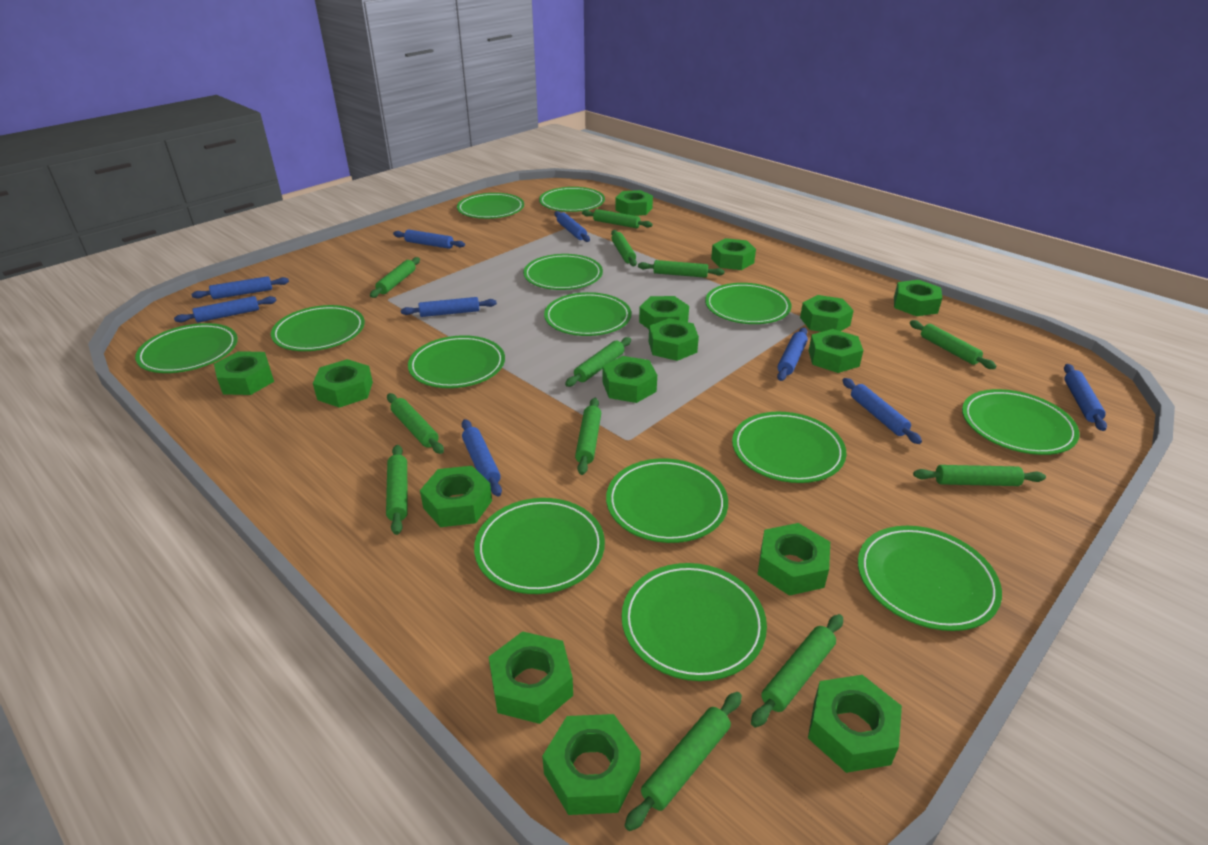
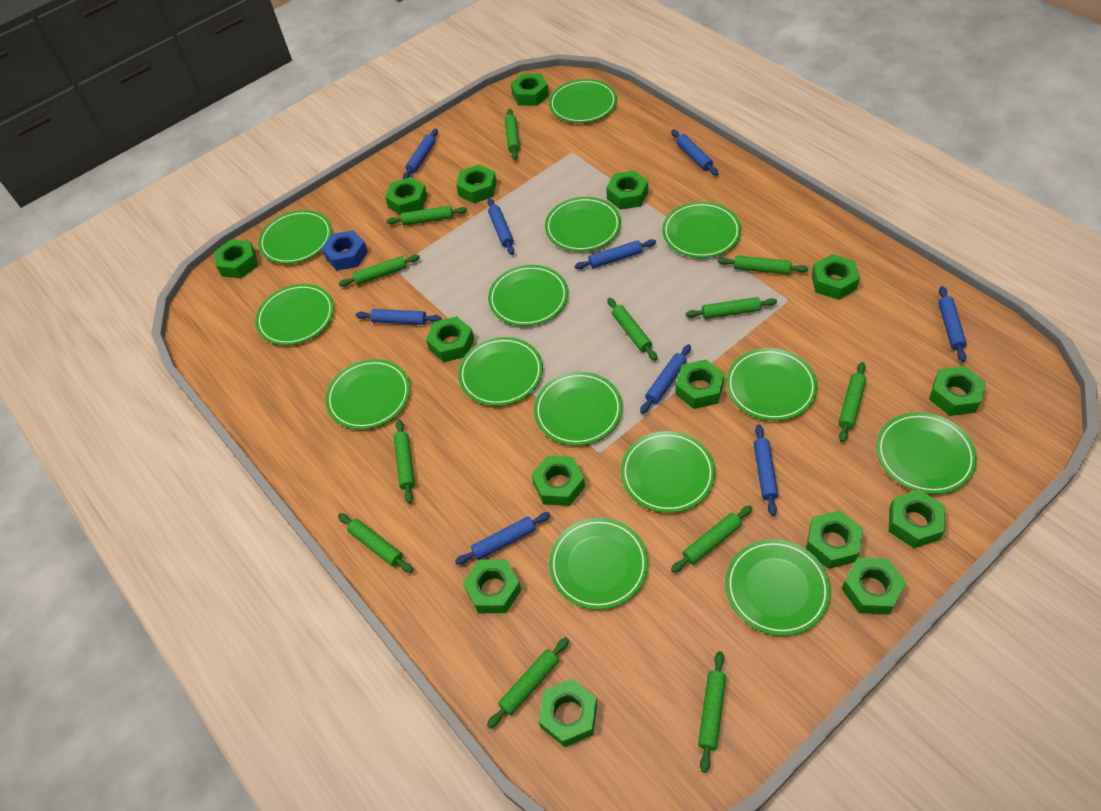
blue nut: none = 0 -> [322,230,368,271] = 1

